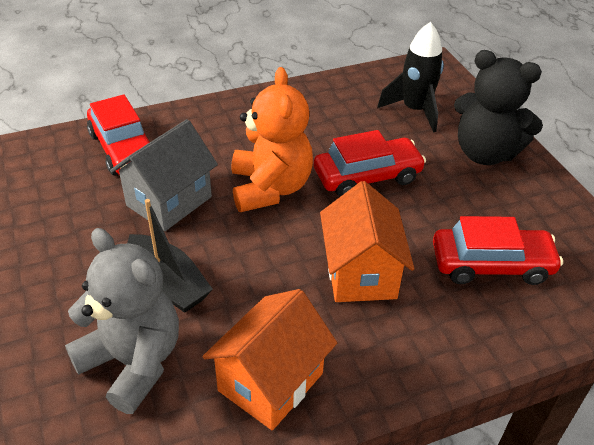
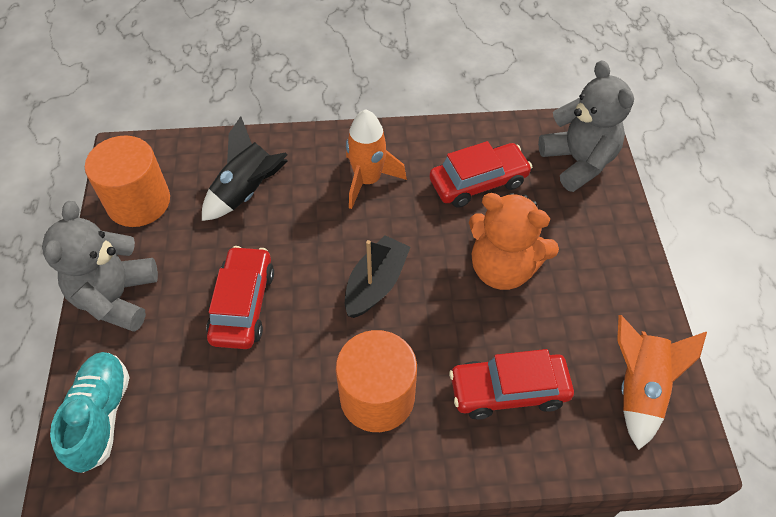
black teddy bear: [454,50,543,165] = 1 -> none = 0
grey house: [110,119,218,231] = 1 -> none = 0
grey teddy bear: [65,228,179,414] = 1 -> [42,201,158,332] [538,60,634,192] = 2
orange cylinder: none = 0 -> [85,136,170,227] [336,330,417,432] = 2
orange house: [202,289,337,430] [320,181,414,302] = 2 -> none = 0
orange rocket: none = 0 -> [346,109,407,209] [617,315,707,450] = 2
turquoise shoe: none = 0 -> [50,352,130,473] = 1

